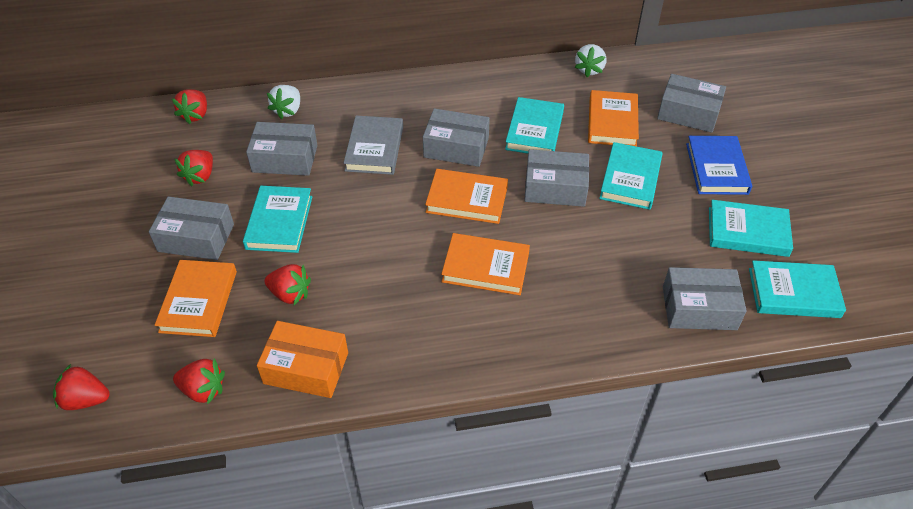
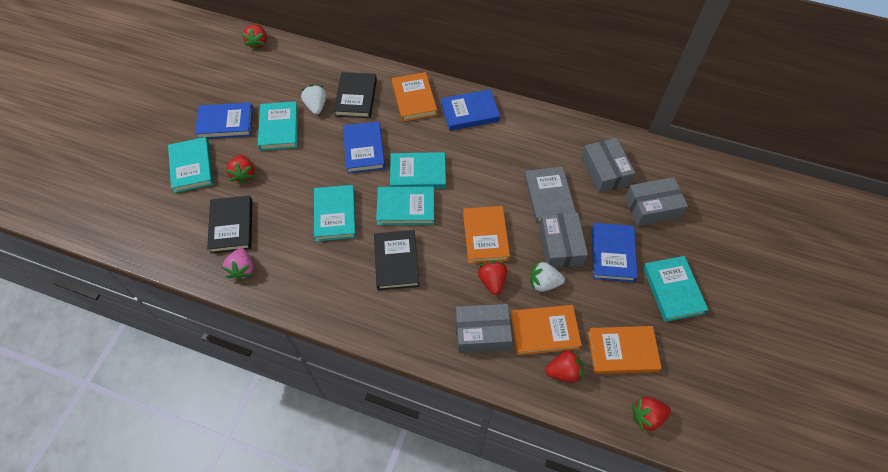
black book: none = 0 -> [207,195,252,254] [334,72,377,118] [374,230,420,290] = 3
blue book: [686,136,752,195] = 1 -> [195,102,253,139] [343,121,385,173] [441,89,500,131] [592,223,638,282] = 4
grey box: [149,196,234,260] [246,122,317,176] [423,108,490,167] [524,149,589,207] [657,74,726,133] [663,267,747,330] = 6 -> [456,304,512,353] [539,213,588,268] [581,138,635,193] [625,177,688,226] = 4
orange box: [257,321,348,398] = 1 -> none = 0
pink strawberry: none = 0 -> [222,248,253,281] = 1
turquoise book: [243,186,312,253] [505,97,564,154] [599,142,663,210] [709,200,793,257] [749,260,846,318] = 5 -> [168,137,213,193] [258,101,298,151] [314,185,356,241] [376,186,434,225] [390,152,446,189] [643,256,708,322] = 6

